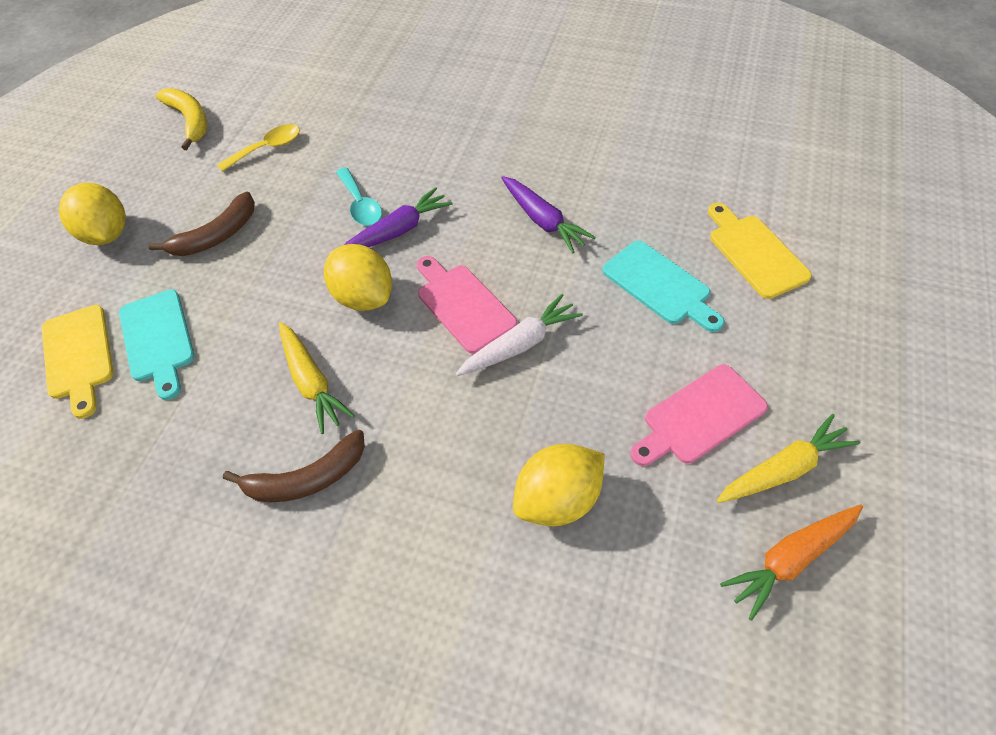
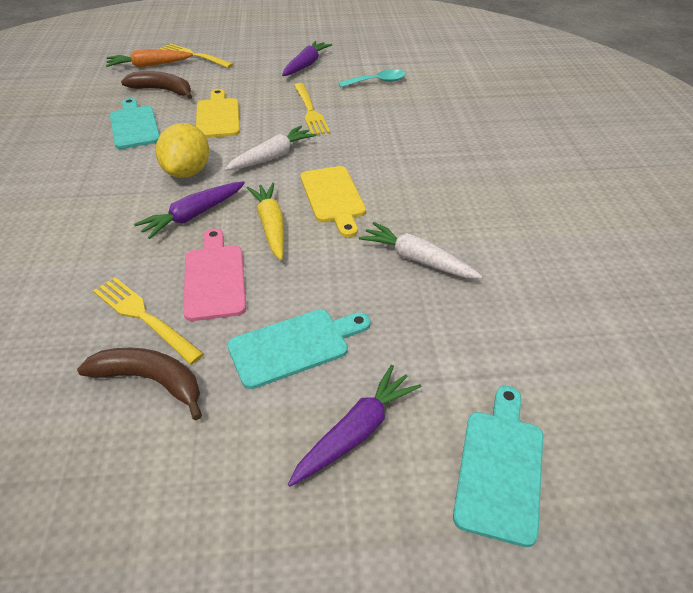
pink cutting board: [417,256,517,354] [630,365,768,466] = 2 -> [183,228,246,321] = 1
purple carrot: [344,187,453,247] [501,176,596,254] = 2 -> [134,181,245,239] [282,41,332,76] [288,365,422,487] = 3
turquoise cutting board: [119,289,195,400] [602,241,724,332] = 2 -> [110,98,160,149] [228,309,371,389] [453,386,543,547] = 3
white carrot: [456,294,583,376] = 1 -> [224,126,317,171] [359,222,483,279] = 2
yellow banana: [156,88,207,150] = 1 -> none = 0
yellow carrot: [279,322,355,434] [716,414,860,503] = 2 -> [247,183,284,260] = 1
yellow fork: none = 0 -> [93,277,204,364] [159,43,234,68] [294,83,330,135] = 3
yellow lemon: [59,183,126,245] [324,244,392,311] [513,444,605,526] = 3 -> [156,123,209,178] = 1
yellow spoon: [217,124,300,172] = 1 -> none = 0

